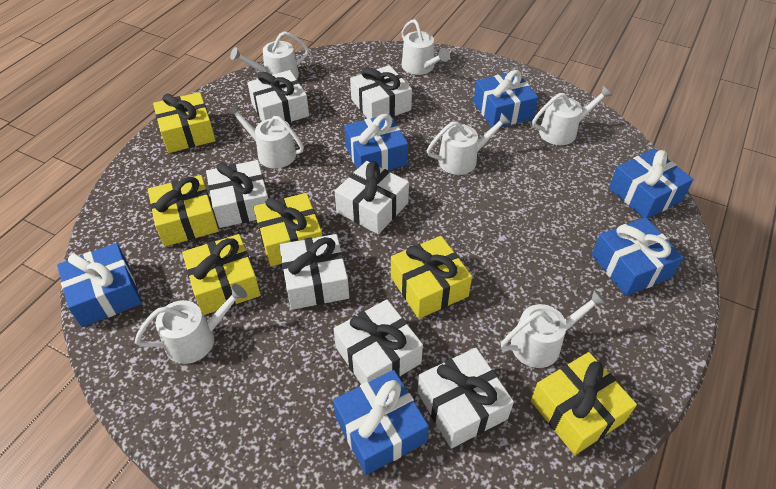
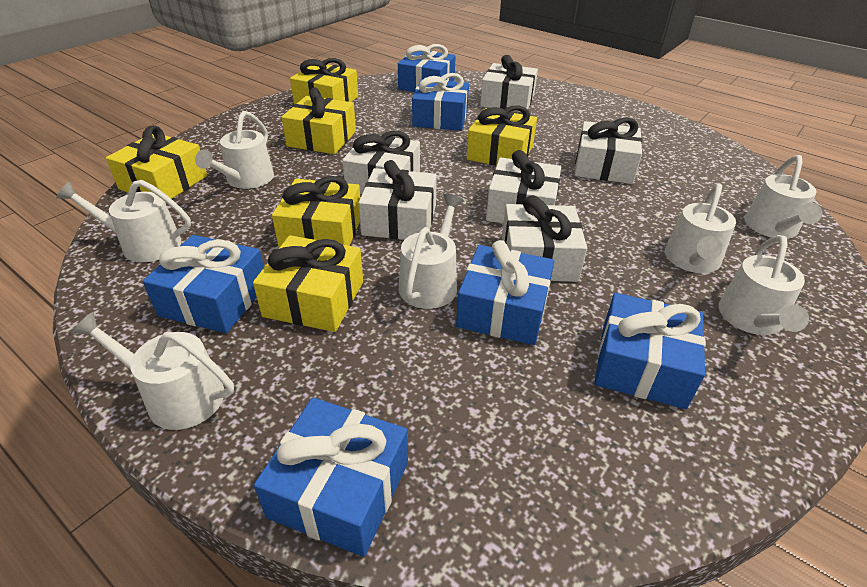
white gift: [206,160,268,228] [247,70,309,123] [279,234,349,310] [334,300,423,384] [335,161,409,234] [350,65,412,119] [418,348,514,449] = 7 -> [342,131,420,194] [359,160,437,240] [480,55,538,112] [486,150,561,223] [502,195,587,282] [575,117,642,184] = 6

